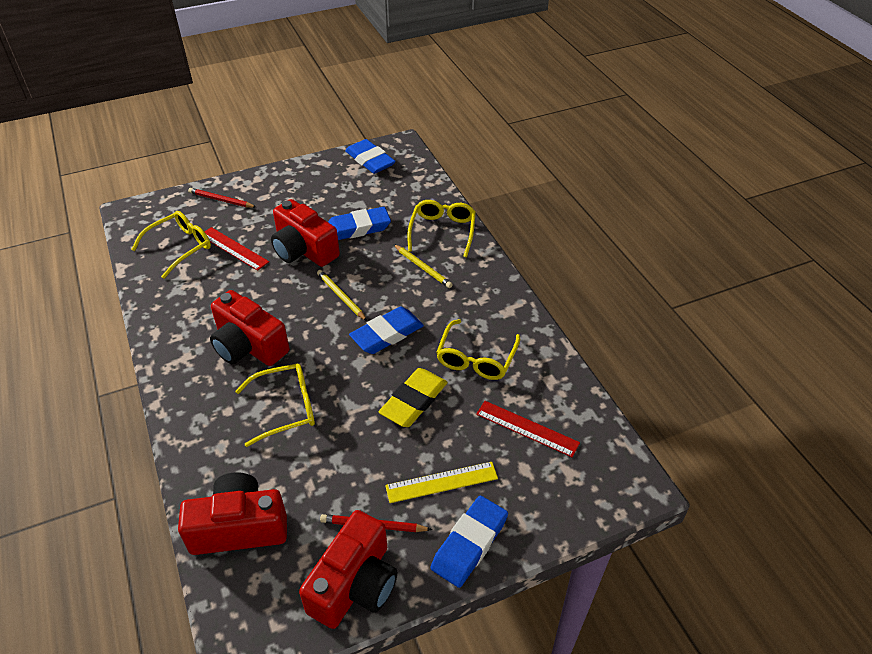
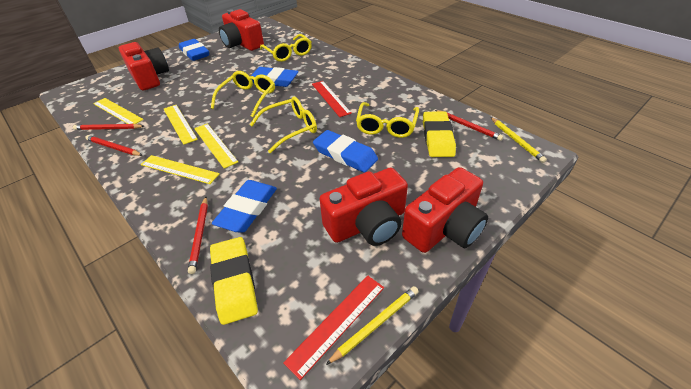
red pencil: [188,188,256,208] [320,514,432,532] = 2 -> [73,124,144,130] [85,135,143,156] [188,197,208,274] [435,110,503,141] = 4
yellow eraser: [379,368,448,427] = 1 -> [210,237,258,325] [423,111,456,157] = 2
yellow ruler: [385,462,498,503] = 1 -> [93,98,144,124] [141,155,220,184] [164,105,198,145] [194,123,238,169] = 4

